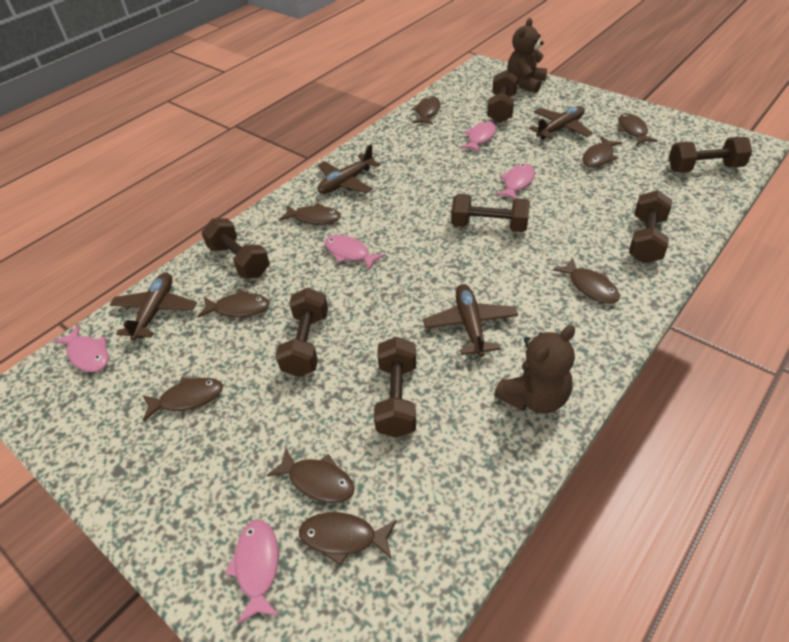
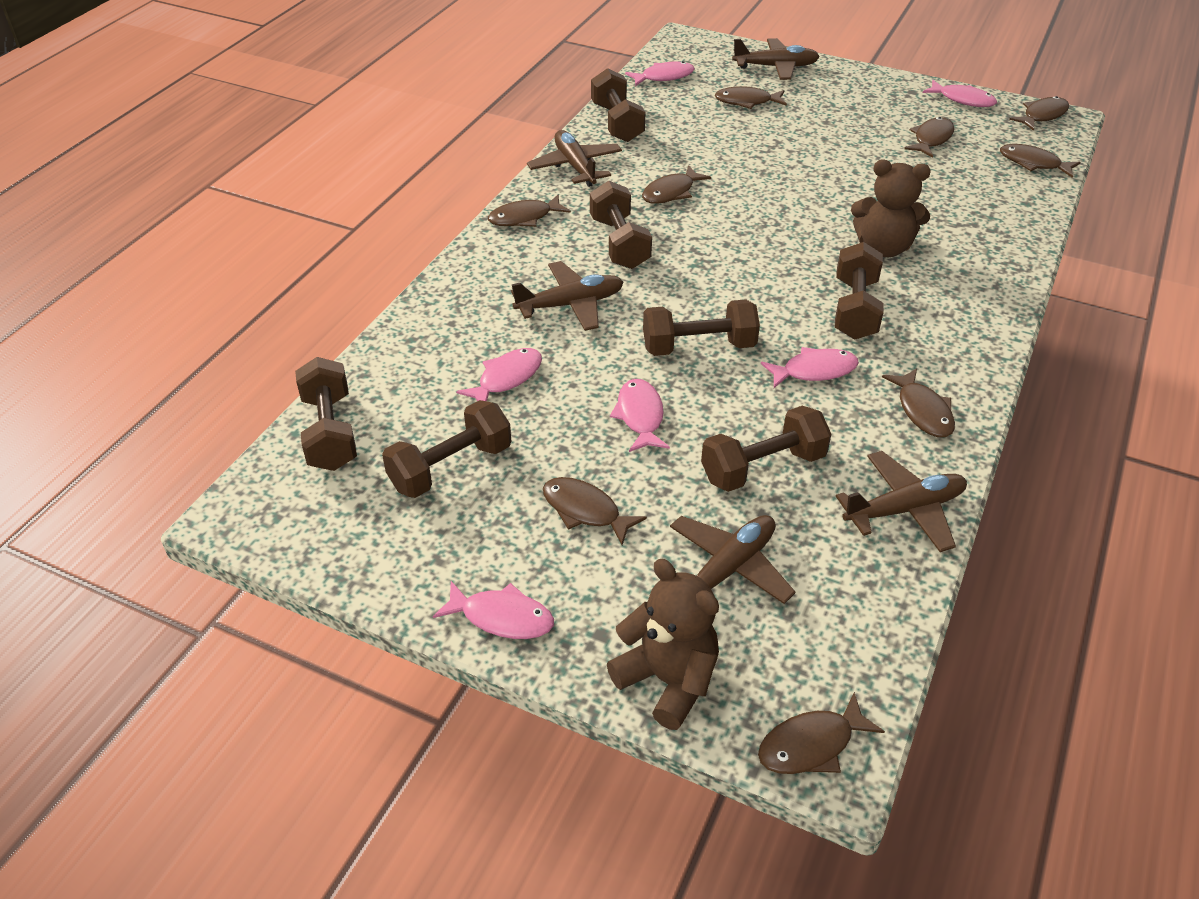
brown plane: [110,273,197,341] [317,144,381,194] [423,284,518,357] [529,106,592,140] = 4 -> [511,261,623,331] [527,130,622,187] [670,515,795,604] [732,38,820,80] [836,451,967,552] = 5
pink fish: [53,325,109,372] [225,520,279,624] [325,235,385,271] [460,121,496,153] [495,164,535,200] = 5 -> [433,581,554,639] [456,348,542,401] [610,379,670,452] [625,61,695,86] [761,347,859,388] [923,80,997,107] = 6

